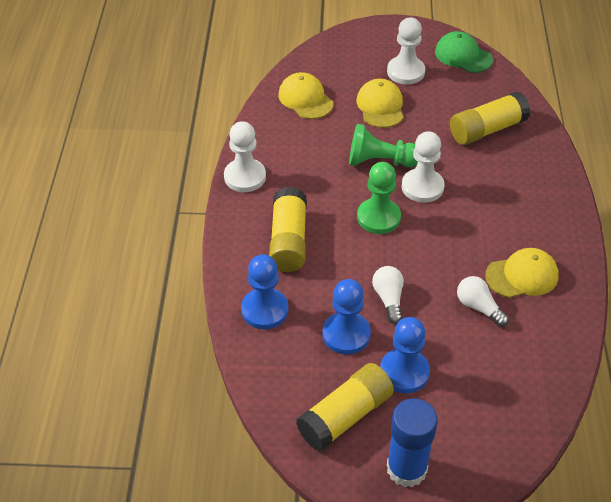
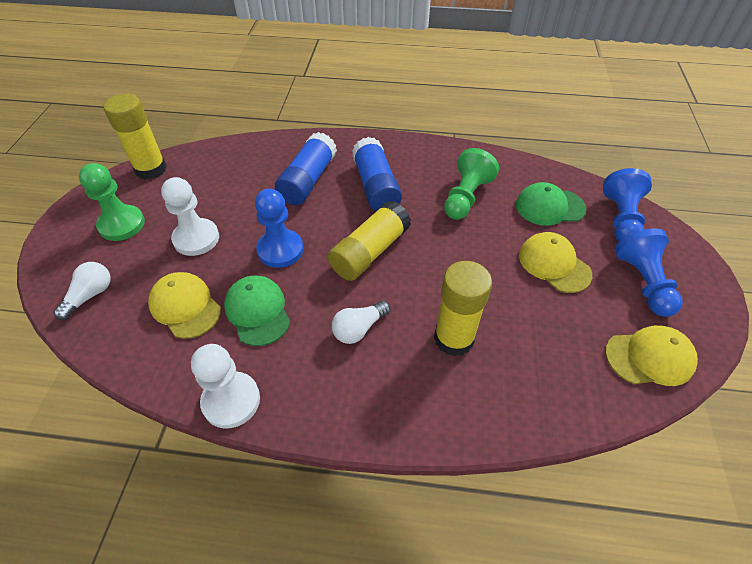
blue glue stick: [387,398,438,487] = 1 -> [275,132,337,205] [352,137,402,211] = 2
green cap: [435,31,493,73] = 1 -> [224,276,290,346] [516,182,587,226] = 2
white pawn: [224,121,266,192] [387,17,425,84] [402,131,445,203] = 3 -> [161,177,219,256] [191,344,260,429] = 2

